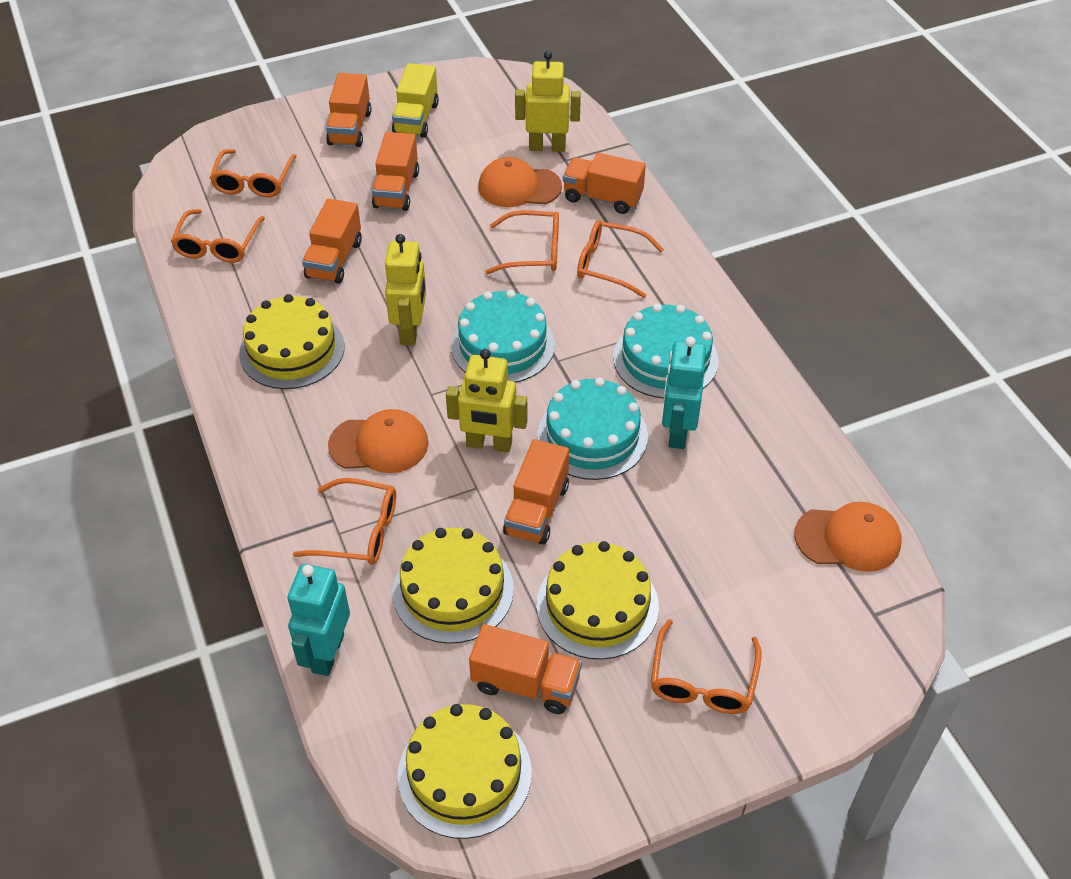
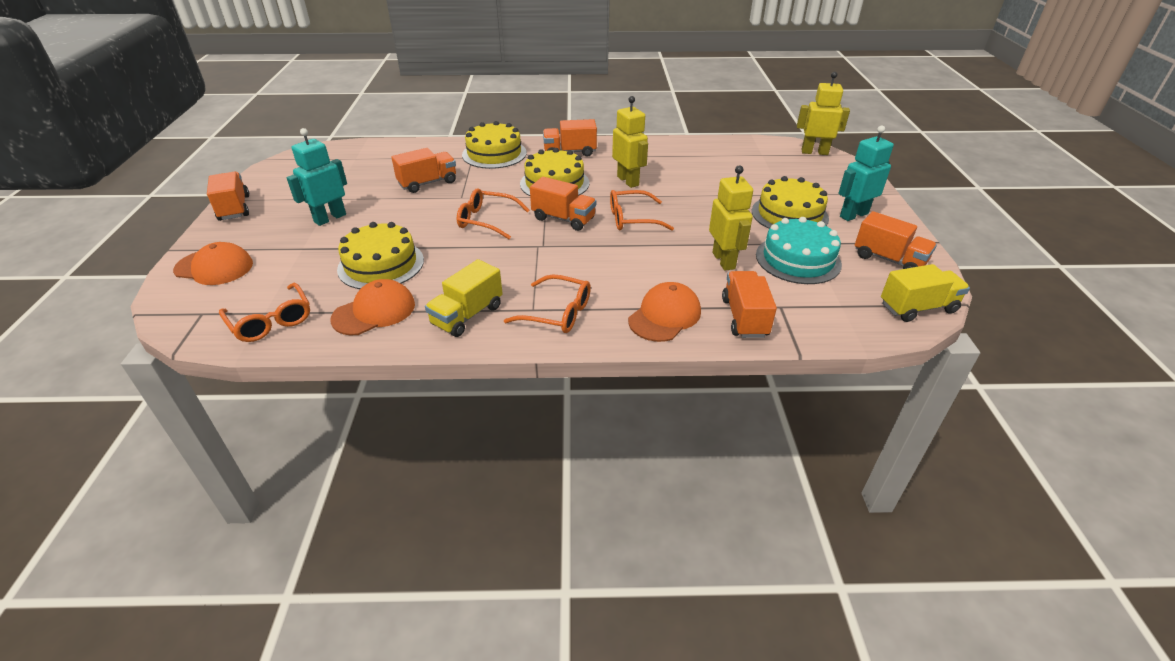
orange glasses: [171,209,265,263] [210,149,297,197] [293,478,396,565] [485,210,559,274] [577,220,664,298] [651,619,762,714] = 6 -> [219,283,310,342] [457,189,530,239] [504,274,591,333] [610,190,674,231] = 4
turquoise cake: [451,290,555,383] [537,377,648,480] [613,303,719,398] = 3 -> [756,217,842,284] = 1
yellow truck: [392,63,439,138] = 1 -> [425,259,503,337] [881,264,970,322] = 2

